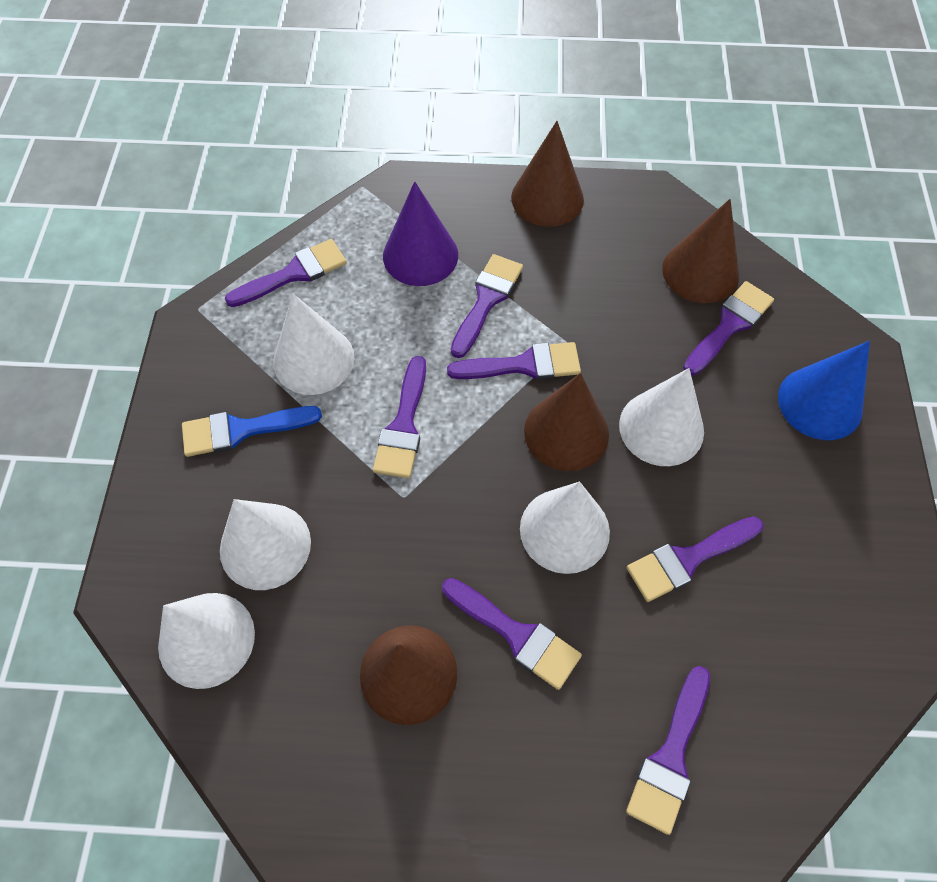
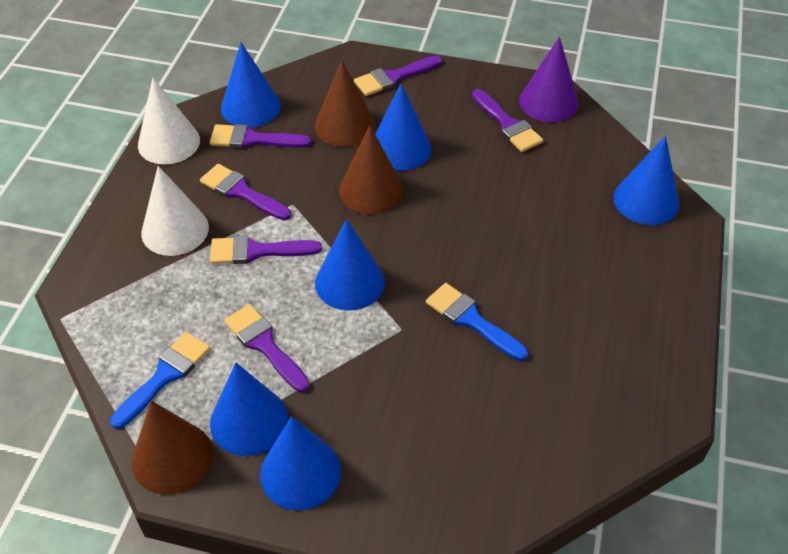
blue brush: [182,406,322,457] = 1 -> [110,332,210,429] [426,283,528,361] = 2
blue cone: [778,341,870,440] = 1 -> [210,363,288,456] [221,42,281,128] [260,416,341,510] [315,219,385,311] [375,84,432,171] [613,136,680,225] = 6
brown cone: [360,625,457,725] [511,121,584,227] [524,373,609,471] [662,199,739,303] = 4 -> [132,401,213,494] [315,60,376,147] [339,125,404,214] = 3
purple brush: [225,239,347,307] [373,356,426,478] [442,578,582,690] [447,342,581,380] [451,254,523,358] [626,666,710,835] [627,517,763,602] [683,281,774,376] = 8 -> [200,164,291,220] [210,124,311,149] [210,235,322,264] [224,304,310,392] [354,55,442,96] [472,89,543,152] = 6
white cone: [158,593,255,689] [220,499,311,590] [273,294,355,395] [520,482,610,574] [619,368,704,466] = 5 -> [138,78,200,165] [141,166,209,256] = 2

